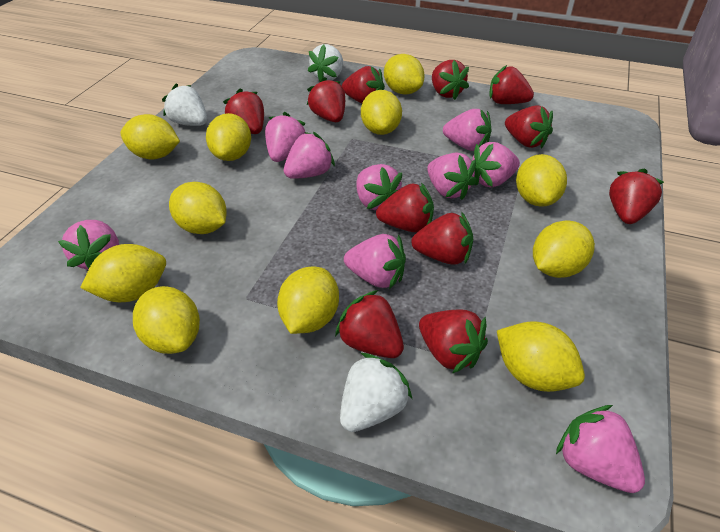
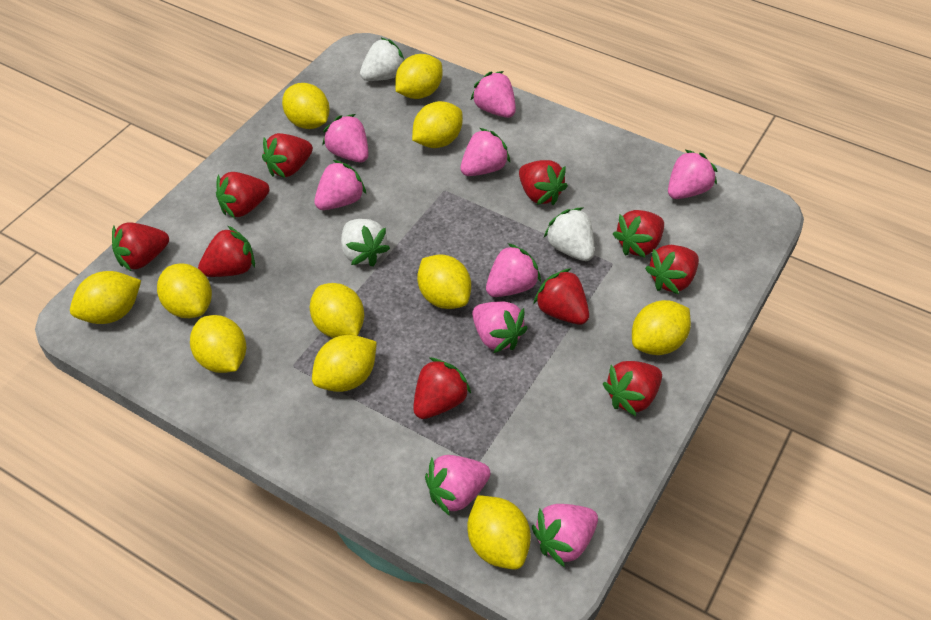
red strawberry: [223,88,264,134] [307,77,345,122] [335,290,404,358] [342,66,385,103] [376,182,434,233] [411,212,473,265] [419,309,488,374] [432,60,469,100] [489,65,534,104] [505,105,553,148] [609,169,664,224] = 11 -> [112,222,169,271] [198,226,255,277] [216,172,269,218] [262,133,313,178] [413,358,471,419] [519,160,568,205] [533,268,589,325] [603,361,662,416] [613,210,664,258] [645,245,699,294] = 10

